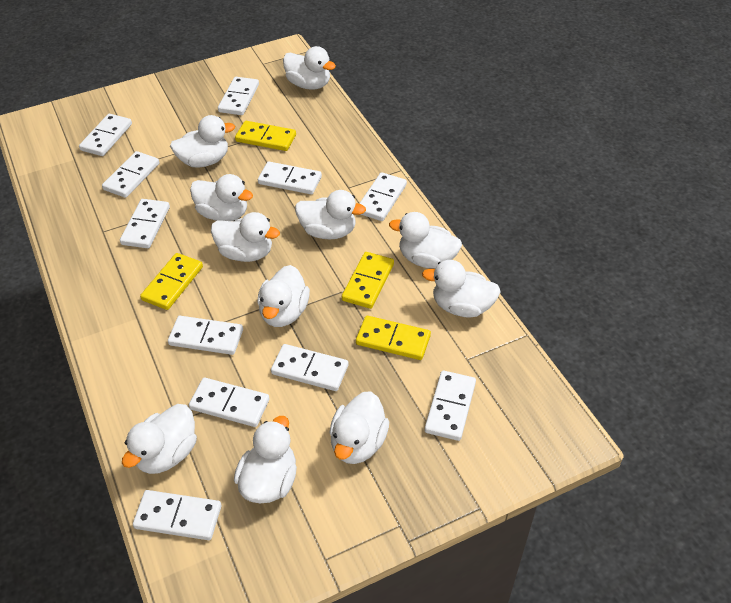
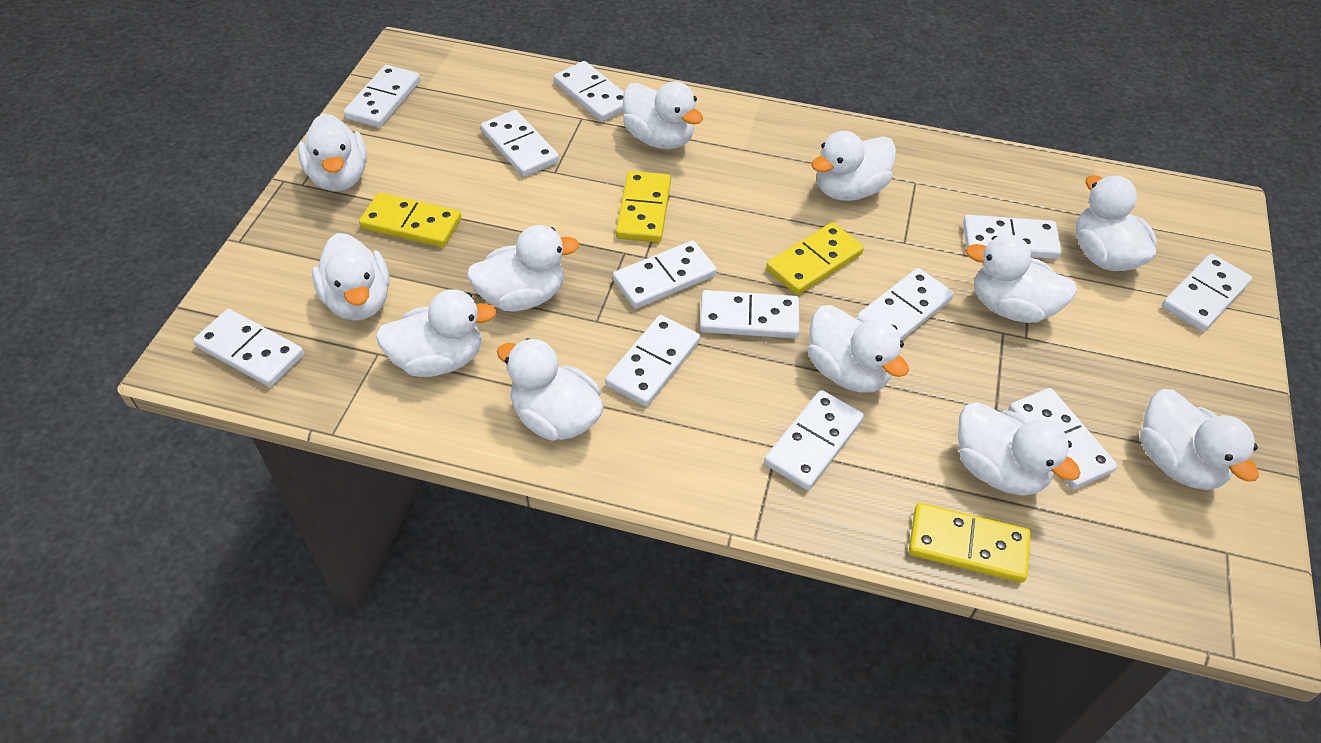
white domino: [79,114,132,156] [102,151,159,198] [120,199,170,248] [133,490,221,540] [168,316,243,355] [189,378,270,427] [218,77,259,115] [258,162,322,194] [271,344,348,391] [359,172,407,221] [425,371,476,441] = 11 -> [193,309,304,387] [344,65,421,128] [481,110,559,177] [554,61,624,122] [605,315,700,407] [613,240,717,309] [700,290,800,339] [764,390,864,490] [857,268,954,341] [963,215,1062,259] [1008,388,1118,490] [1162,254,1252,332] = 12
white duck: [122,404,197,474] [170,115,235,168] [190,174,253,221] [211,212,280,262] [234,416,297,503] [257,265,310,327] [283,46,336,90] [295,190,366,239] [330,391,389,464] [389,212,462,269] [422,260,501,318] = 11 -> [298,113,367,191] [312,233,390,320] [375,289,497,377] [467,225,579,311] [497,338,603,441] [623,82,703,149] [808,305,909,392] [811,131,896,201] [958,402,1081,496] [966,235,1078,323] [1076,175,1157,271] [1140,389,1259,490] = 12

